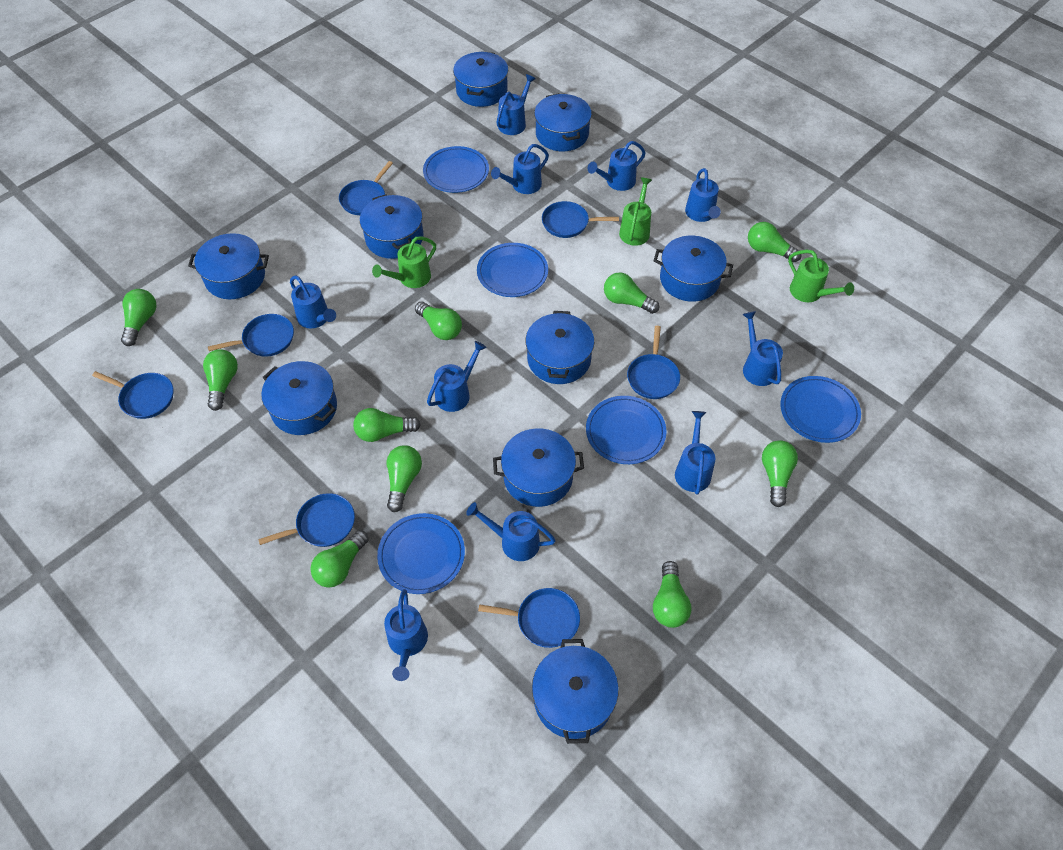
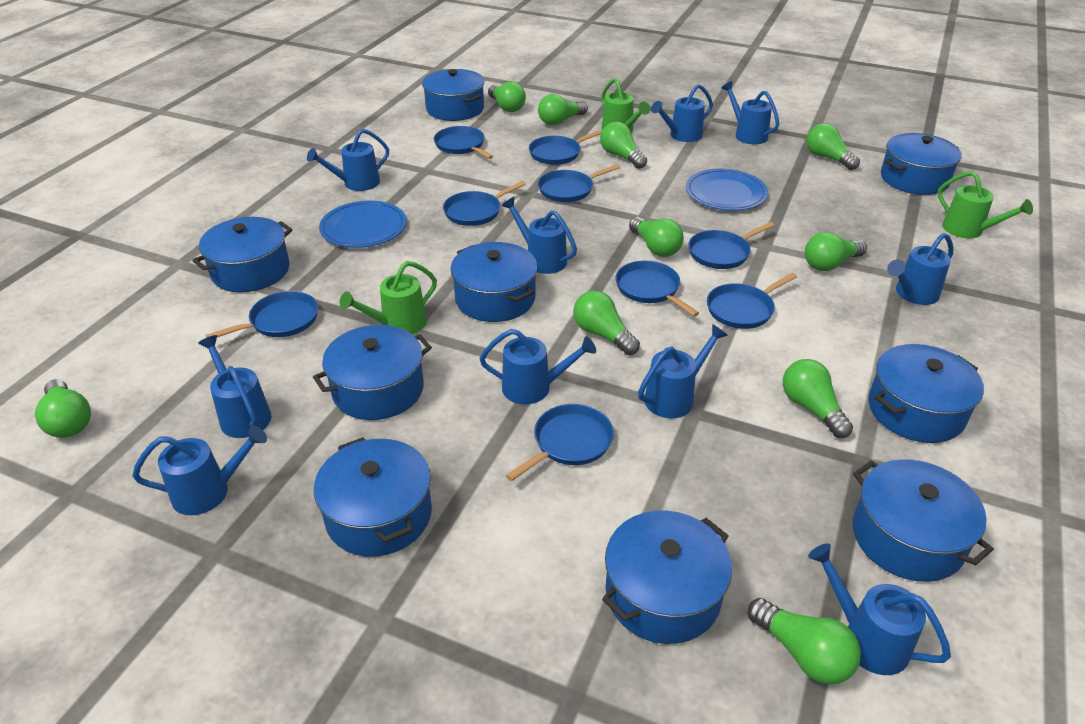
blue pan: [92,371,173,419] [208,314,294,357] [258,493,355,547] [339,161,393,215] [478,588,580,648] [542,201,619,238] [627,326,680,399] = 7 -> [206,291,318,338] [434,126,493,159] [443,181,526,226] [506,404,614,481] [529,129,603,165] [538,164,621,202] [615,261,699,317] [688,222,774,269] [707,273,797,329] = 9
blue plate: [377,513,465,594] [423,146,489,193] [477,243,548,297] [586,396,666,464] [780,376,861,443] = 5 -> [319,201,406,248] [686,169,768,211] = 2

